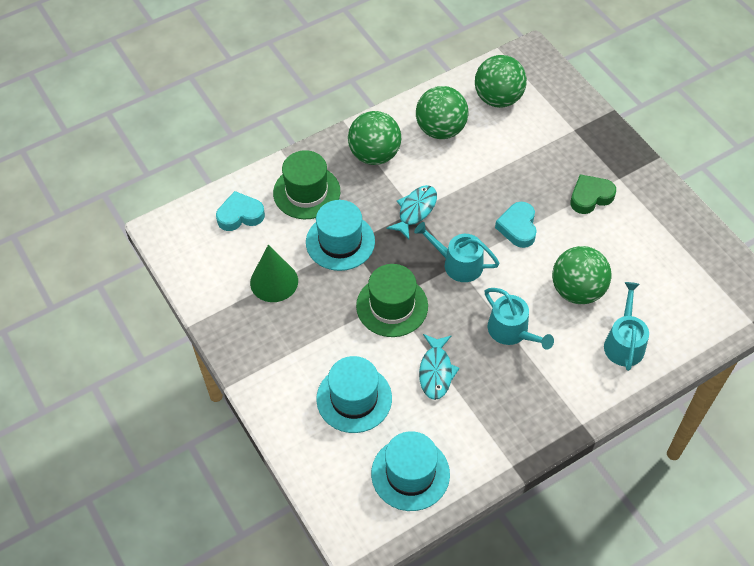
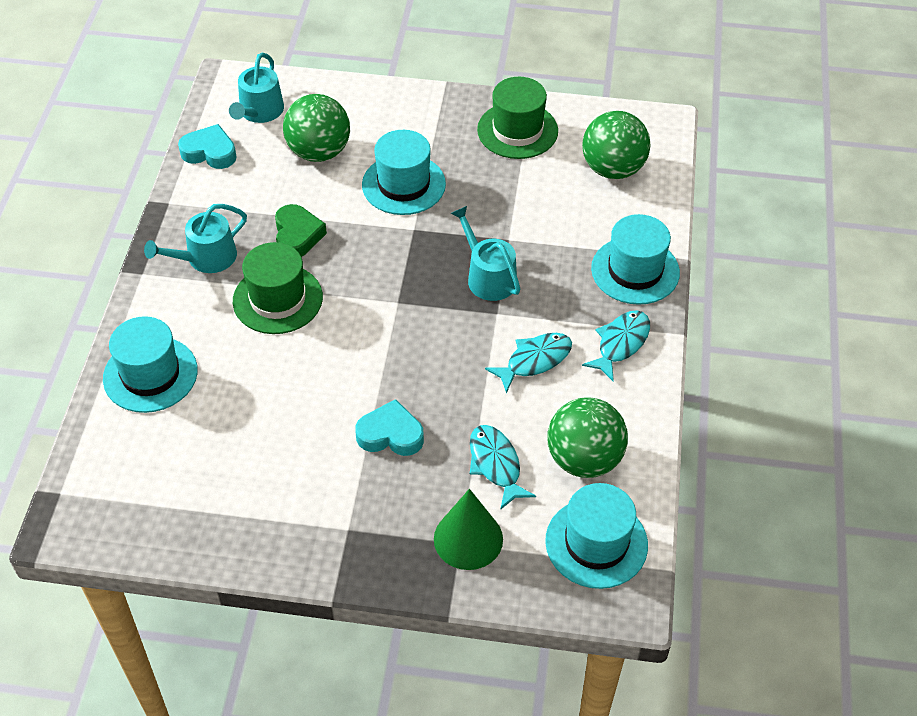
green ball: [348,111,401,165] [416,86,469,139] [475,55,527,108] [552,246,611,304] = 4 -> [283,94,350,162] [547,397,628,478] [582,111,651,179] = 3
turquoise fish: [386,185,437,239] [419,334,460,400] = 2 -> [470,425,536,510] [485,333,572,393] [582,310,650,382] = 3
turquoise hat: [306,200,375,271] [316,356,392,433] [371,431,450,511] = 3 -> [103,316,198,413] [362,130,446,215] [545,483,648,589] [591,214,680,305] = 4

